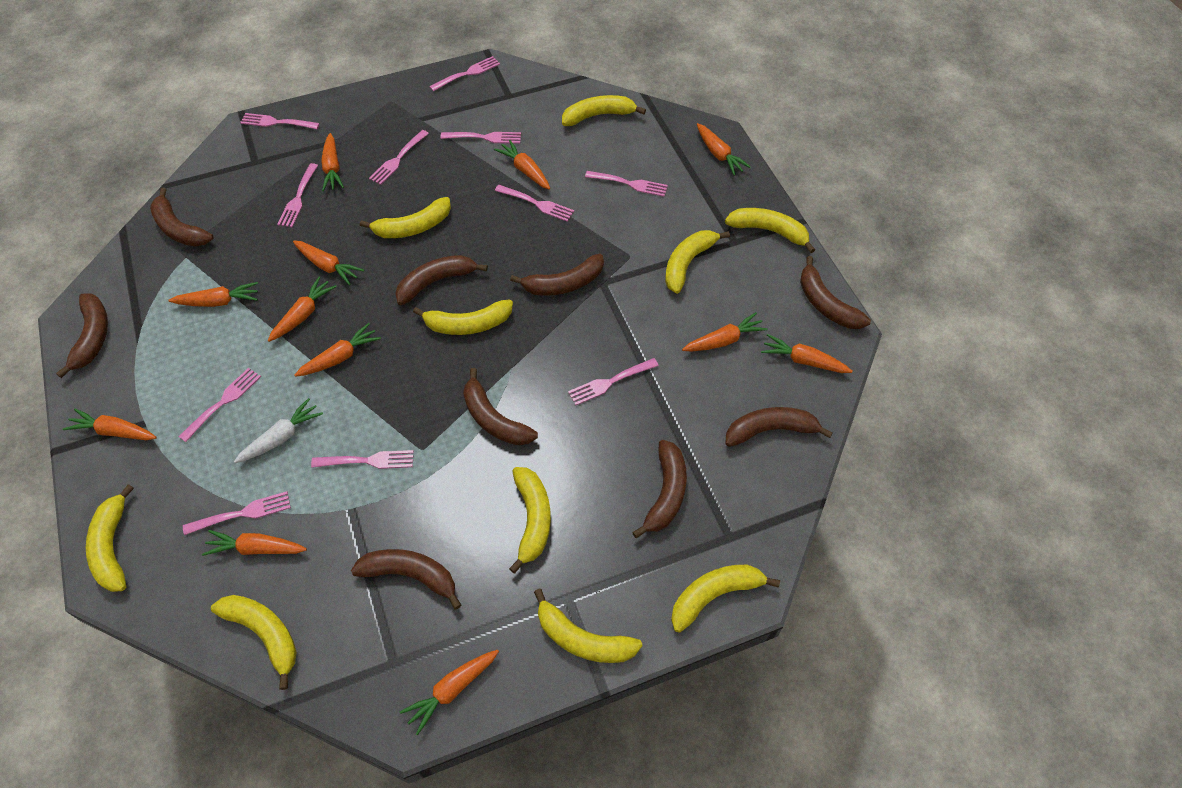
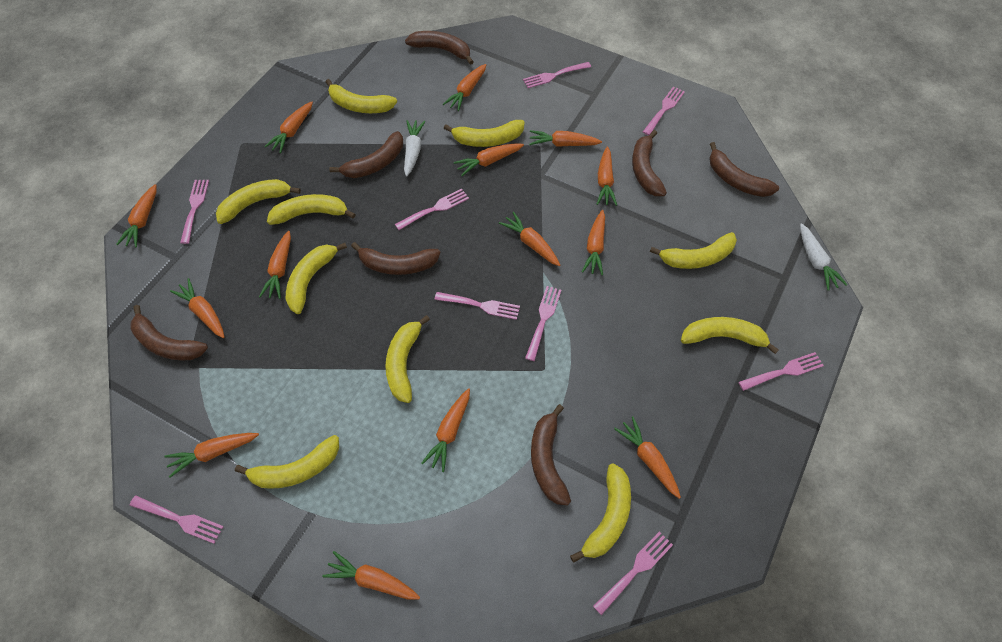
brown banana: [56,293,108,378] [150,188,213,247] [351,549,461,609] [395,255,488,305] [463,368,538,445] [510,254,604,296] [632,440,687,538] [726,407,833,447] [800,256,871,329] = 9 -> [131,305,208,361] [329,131,403,178] [351,242,440,275] [405,31,474,65] [531,404,571,506] [632,130,667,196] [709,142,779,197] = 7
orange carrot: [62,409,157,440] [169,282,258,307] [202,530,307,556] [268,277,337,342] [293,241,364,285] [295,323,381,377] [321,133,344,191] [400,650,499,735] [494,140,550,190] [682,312,768,352] [697,123,751,176] [761,334,853,373] = 12 -> [116,184,156,247] [164,433,259,478] [170,278,225,338] [259,231,291,299] [264,101,313,153] [322,551,420,600] [421,388,470,472] [443,64,486,111] [454,143,524,176] [499,212,560,266] [529,130,602,147] [582,210,605,275] [597,146,617,206] [614,416,681,499] = 14
pink fork: [179,368,261,442] [183,491,291,535] [240,113,320,129] [277,163,318,227] [311,450,414,469] [369,130,429,185] [429,56,500,91] [440,132,521,144] [495,185,574,222] [568,358,659,405] [585,171,668,197] = 11 -> [129,495,224,544] [180,180,209,244] [395,188,469,230] [434,292,520,320] [523,62,591,88] [525,286,561,361] [593,531,673,615] [643,86,685,135] [739,352,824,391] = 9
white carrot: [234,398,323,463] = 1 -> [404,120,426,177] [800,223,847,290] = 2

